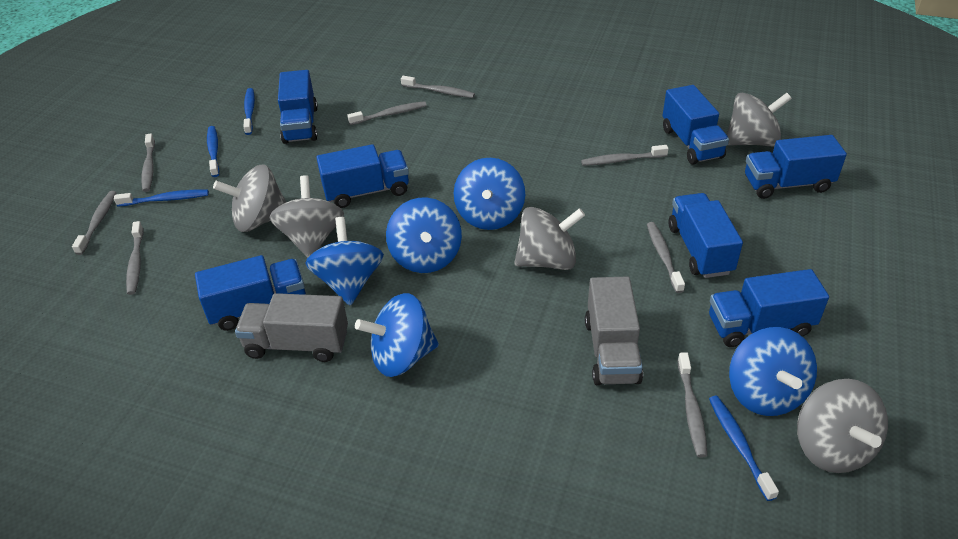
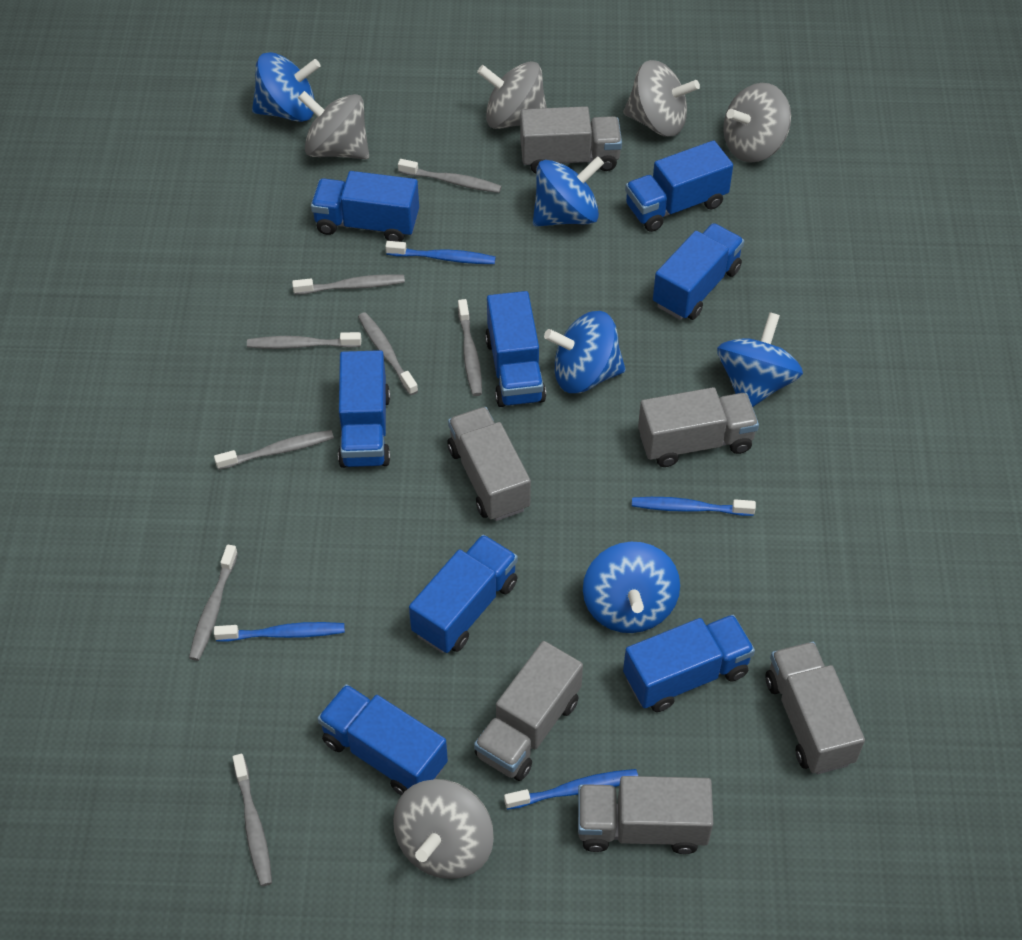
blue truck: [195,255,306,331] [278,70,318,144] [316,144,409,208] [663,85,729,164] [669,193,743,278] [709,269,829,347] [745,135,847,199] = 7 -> [311,171,419,242] [317,684,448,796] [338,350,390,468] [409,535,518,653] [485,291,546,407] [623,615,755,712] [625,140,733,232] [653,223,744,320] = 8
grey truck: [235,293,348,362] [585,276,643,385] = 2 -> [448,407,531,521] [474,641,583,781] [520,106,622,173] [578,776,713,854] [638,387,759,467] [766,642,865,774] = 6

